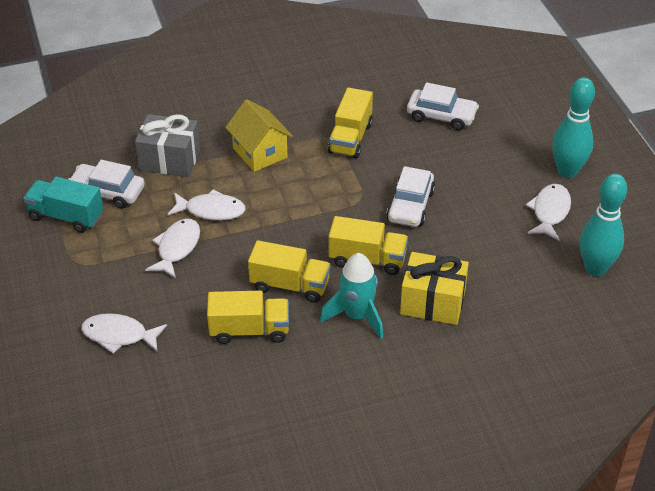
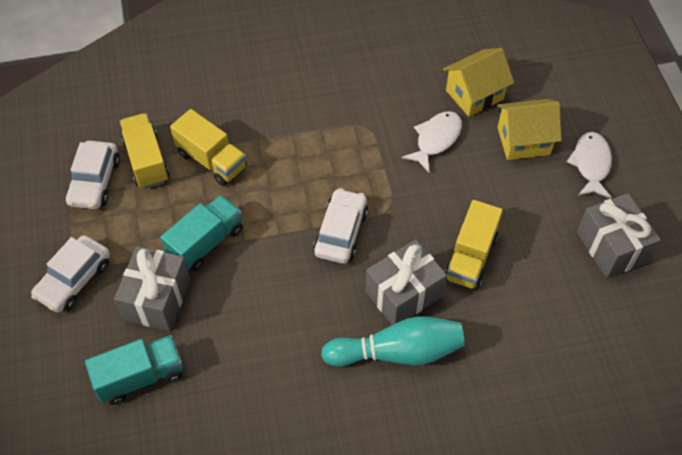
grey gift: [135,114,200,177] = 1 -> [114,246,190,331] [365,239,447,325] [577,193,661,278] = 3
turquoise bowling pin: [552,77,595,178] [580,174,627,276] = 2 -> [321,316,465,367] = 1
turquoise rocket: [320,253,383,339] = 1 -> none = 0
turquoise truck: [23,177,103,233] = 1 -> [85,335,183,405] [160,195,243,271] = 2
white fish: [81,313,167,354] [145,218,200,278] [167,189,246,221] [526,184,571,240] = 4 -> [402,111,462,172] [567,132,612,199] = 2
yellow gift: [400,252,469,325] = 1 -> none = 0
yellow house: [225,100,293,172] = 1 -> [443,48,514,117] [497,99,562,160] = 2
yellow truck: [207,291,289,344] [248,240,331,303] [328,87,373,158] [329,216,408,275] = 4 -> [120,113,170,189] [170,109,247,186] [444,200,503,290] = 3

